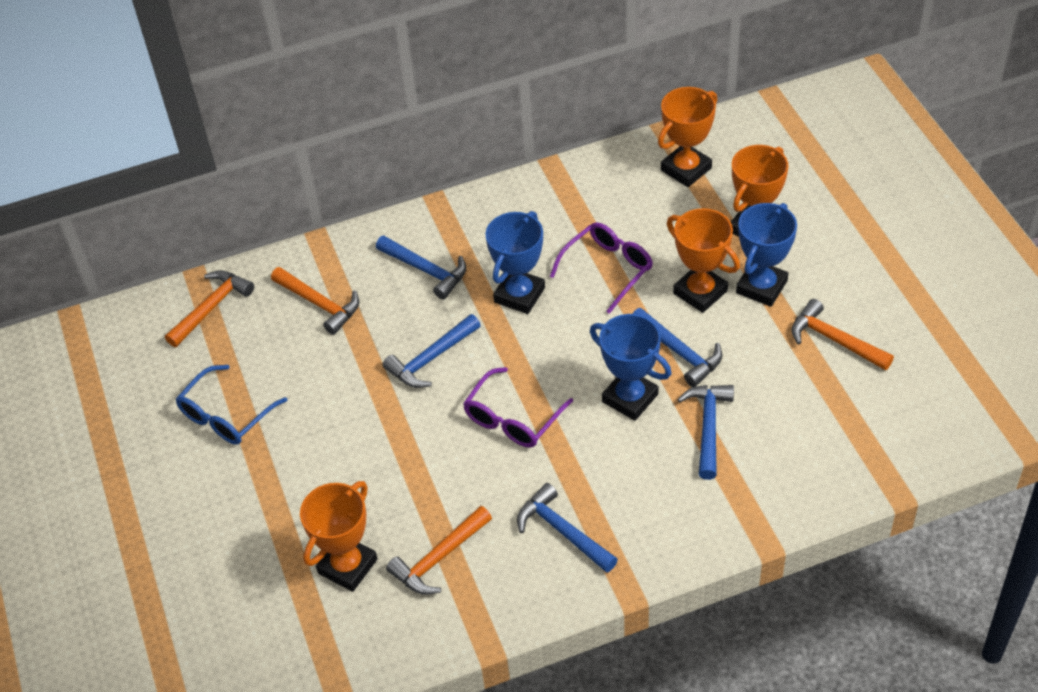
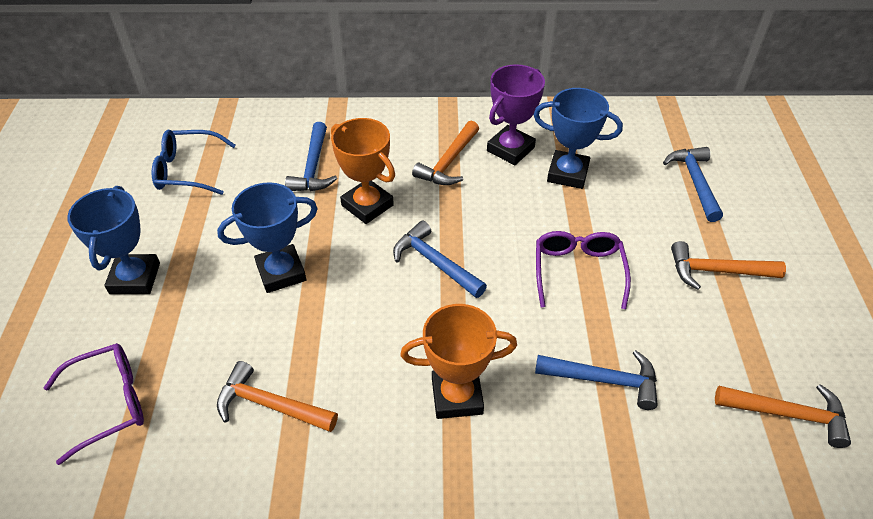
blue hammer: [376,236,466,299] [383,314,481,388] [517,483,618,573] [633,308,722,387] [677,385,734,480] = 5 -> [285,122,337,191] [393,221,487,298] [535,350,658,410] [663,147,723,222] = 4
orange trophy: [300,481,377,592] [658,87,717,187] [667,208,740,313] [731,145,788,237] = 4 -> [331,118,395,224] [400,304,517,419] = 2
purple trophy: none = 0 -> [487,64,545,165] = 1

